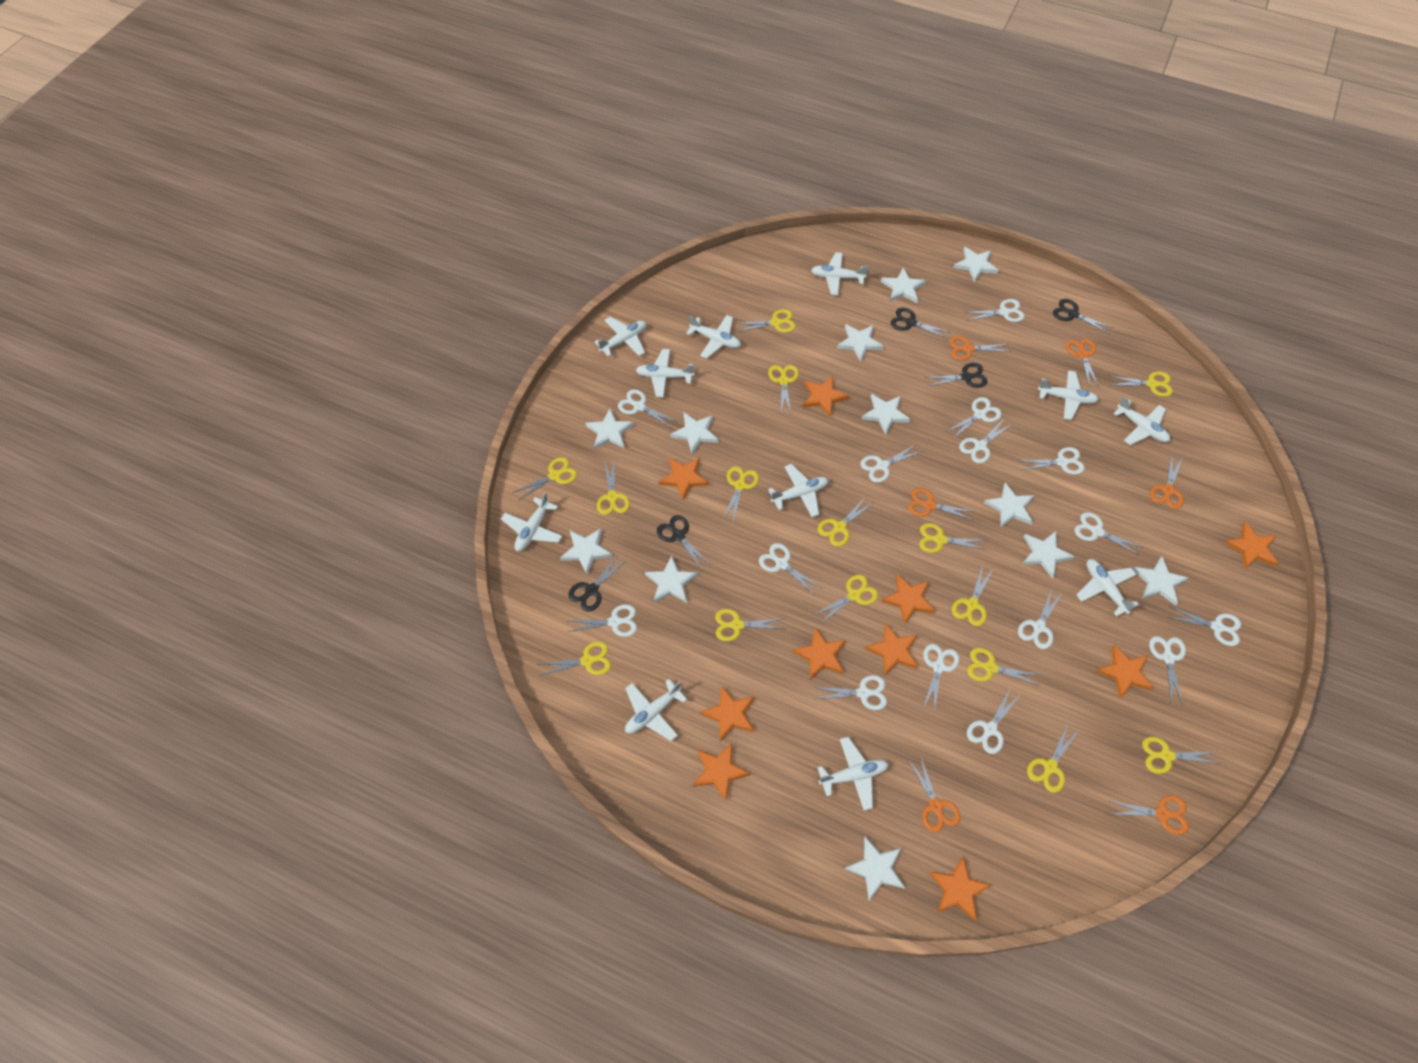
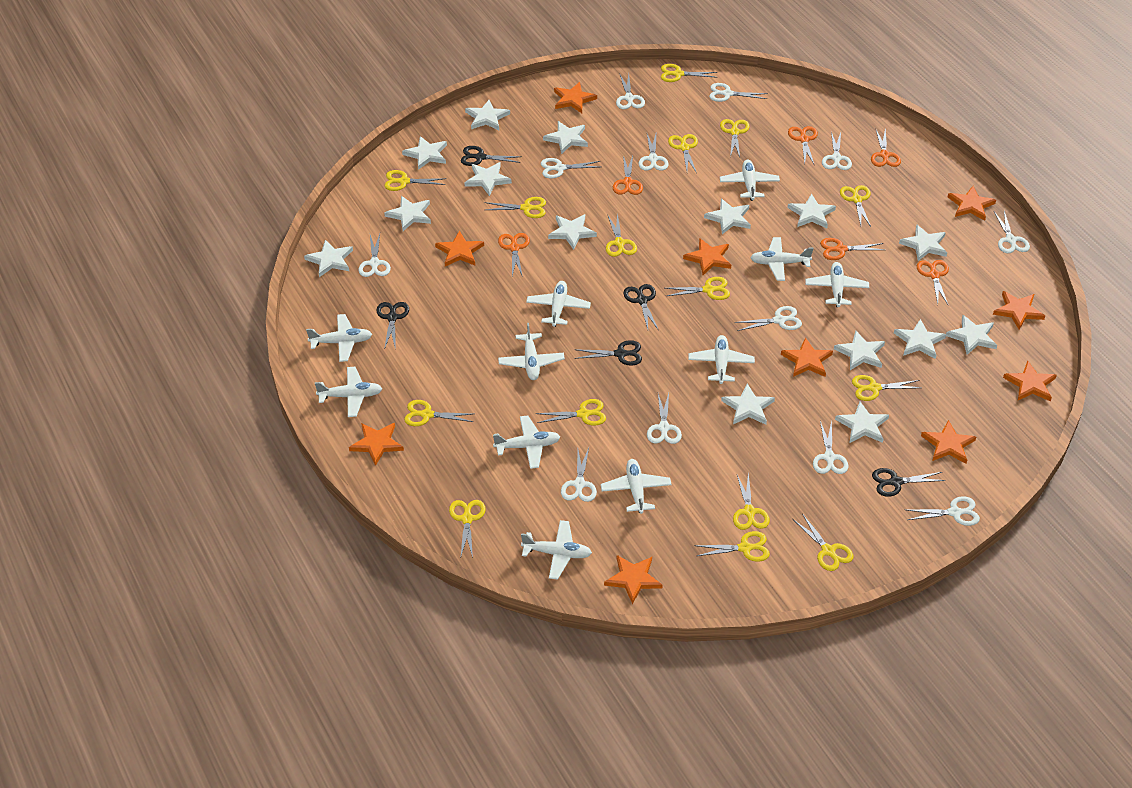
white scissors: [567,604,637,637] [618,389,678,428] [759,543,821,594] [814,675,887,710] [860,445,923,483] [923,644,959,713] [946,397,1002,439] [959,419,1012,464] [964,299,1025,322] [967,689,1021,754] [1018,588,1063,649] [1020,447,1085,475] [1074,512,1143,556] [1149,636,1186,705] [1168,607,1241,646] = 15 -> [358,234,391,277] [541,158,600,178] [561,448,597,502] [616,74,645,109] [638,134,669,171] [647,393,682,444] [709,83,768,102] [735,306,802,331] [813,421,848,474] [822,132,852,170] [907,496,980,526] [994,211,1030,253] = 12
white star: [560,528,613,575] [585,409,634,449] [645,556,698,603] [670,412,719,454] [837,324,884,362] [845,837,905,900] [861,394,911,435] [881,268,926,303] [953,247,999,282] [984,482,1035,528] [1022,531,1075,579] [1133,556,1188,606] = 12 -> [304,240,353,277] [384,196,431,231] [402,136,447,170] [465,100,510,130] [465,162,512,196] [543,121,588,154] [548,214,597,250] [704,199,751,234] [721,384,775,425] [788,194,836,228] [834,331,885,370] [835,402,889,443] [894,319,946,359] [899,225,947,261] [946,315,997,355] = 15

